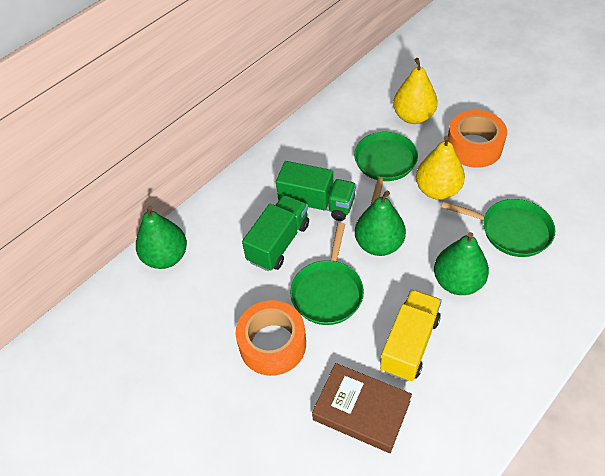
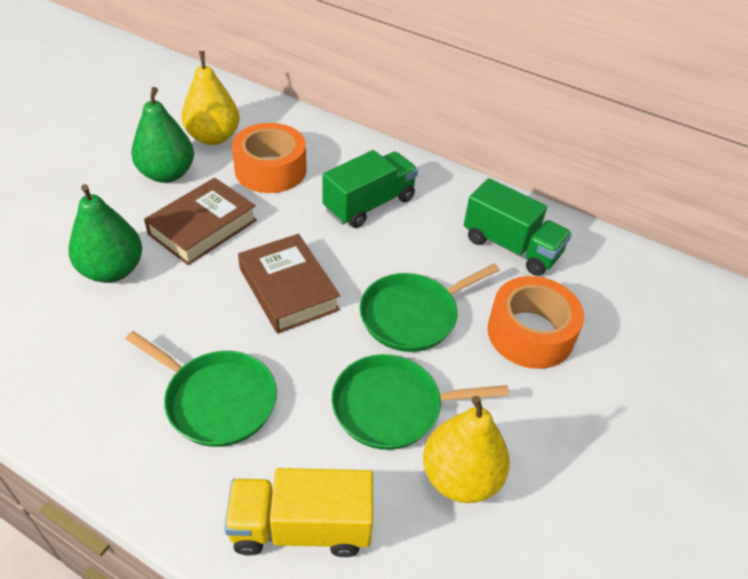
brown book: [312,363,412,453] = 1 -> [144,178,257,265] [238,234,340,334] = 2
green pear: [136,205,187,269] [355,191,406,256] [434,232,489,295] = 3 -> [68,184,142,283] [131,87,194,183] = 2

